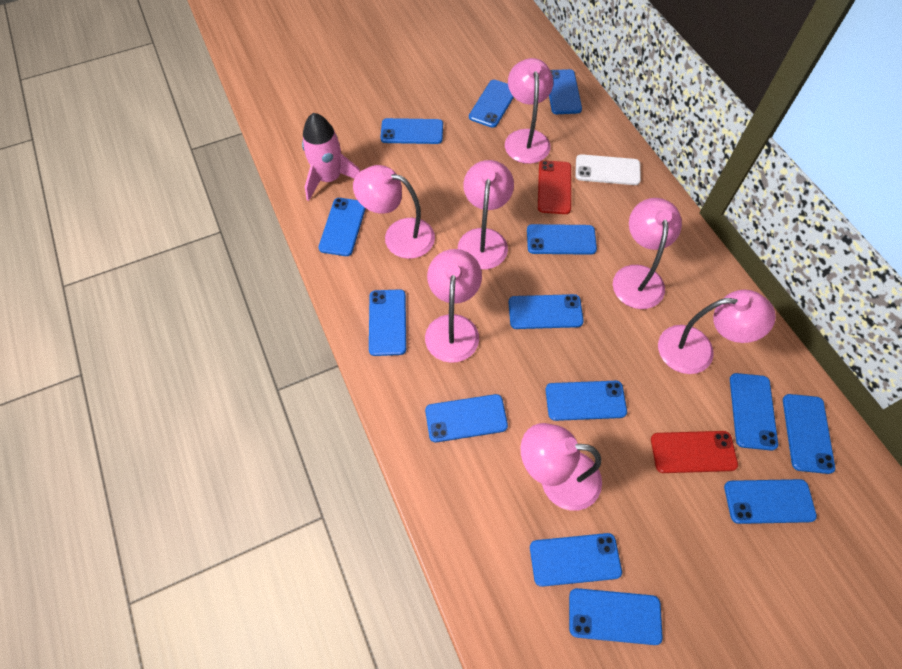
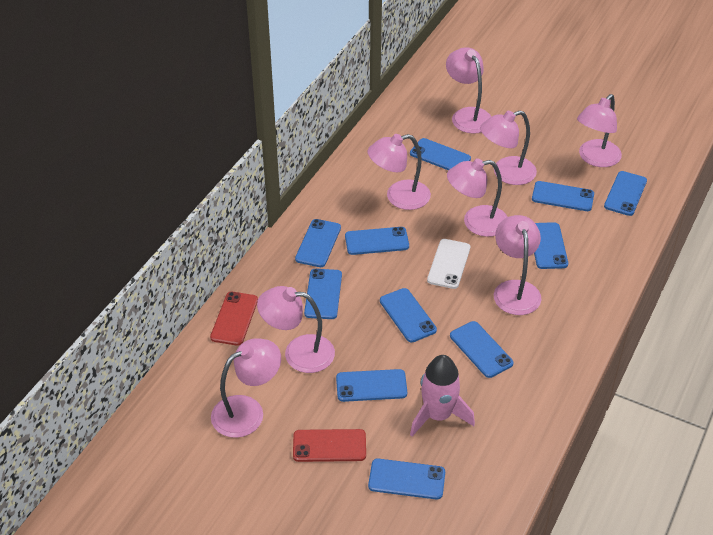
blue phone: [318,198,366,256] [369,289,406,356] [380,118,443,144] [425,394,508,442] [469,80,514,128] [508,294,584,329] [527,224,597,255] [530,533,622,587] [546,381,627,421] [549,69,582,114] [569,588,663,645] [724,479,817,524] [730,373,778,451] [783,394,835,474] = 14 -> [295,219,341,267] [304,269,342,319] [336,369,407,402] [345,227,409,255] [368,458,445,500] [380,288,437,342] [410,138,471,170] [450,321,513,378] [532,181,594,211] [534,222,568,269] [604,171,647,216] = 11
pink lamp: [353,165,435,259] [425,249,482,363] [458,160,514,270] [505,58,553,164] [521,423,602,511] [613,198,682,309] [658,290,776,374] = 7 -> [211,338,281,438] [257,286,335,373] [368,134,431,210] [446,47,492,134] [447,158,507,237] [480,111,537,185] [494,215,541,315] [577,94,622,167] = 8

